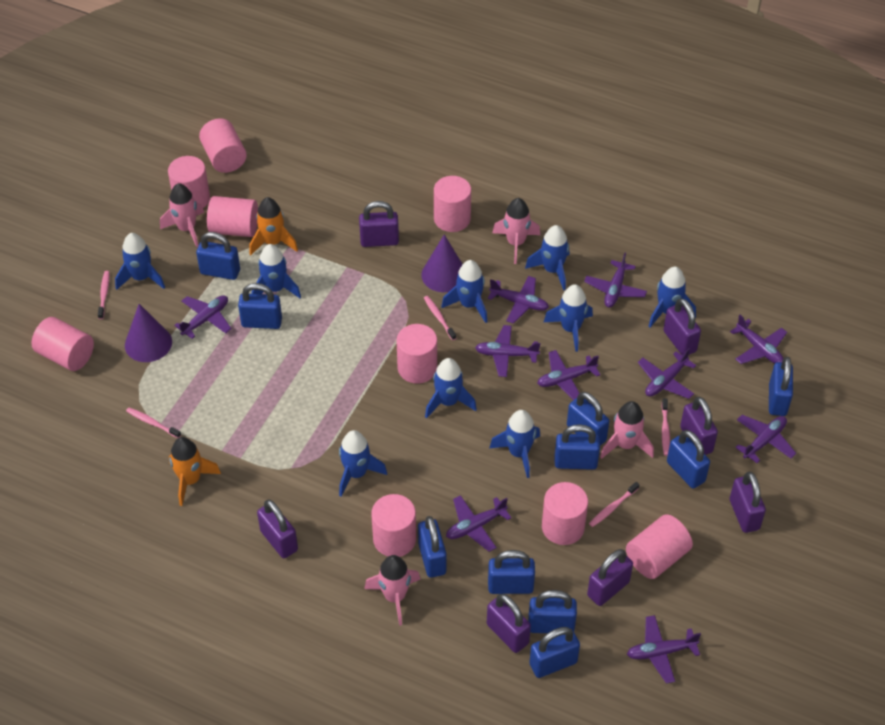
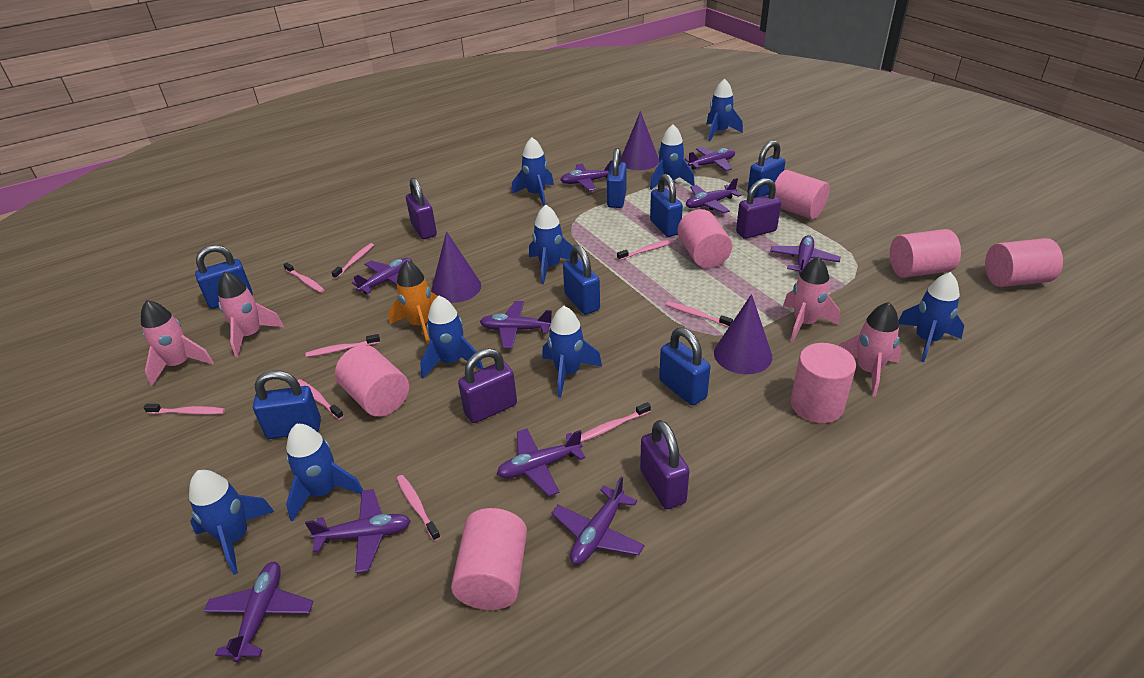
blue padlock: [196,232,240,280] [238,283,282,329] [418,516,446,578] [488,550,535,594] [528,590,577,633] [529,627,580,678] [555,424,600,470] [567,392,609,446] [667,430,710,489] [769,357,793,416] = 10 -> [195,245,253,309] [253,370,321,439] [563,245,600,314] [607,148,627,208] [650,174,683,237] [659,327,710,405] [747,140,785,198] = 7
orange rocket: [169,437,221,506] [249,197,298,256] = 2 -> [388,260,438,344] = 1
pink cylinder: [32,317,94,371] [168,156,210,208] [199,118,247,173] [207,196,258,237] [371,494,416,557] [397,324,437,383] [434,176,471,232] [542,482,588,545] [626,514,693,579] = 9 -> [335,345,409,417] [451,508,527,610] [678,209,732,268] [775,170,830,219] [790,343,856,423] [890,229,961,278] [985,238,1063,287] = 7
pink toothbrush: [98,271,109,319] [126,408,181,438] [424,296,456,340] [589,482,639,527] [662,398,670,456] = 5 -> [144,404,225,415] [283,262,324,293] [297,379,344,420] [305,334,380,357] [331,243,374,279] [397,475,440,541] [581,402,651,442] [617,239,674,260] [666,301,733,327] = 9
purple cone: [125,304,172,362] [421,234,463,292] = 2 -> [431,231,481,303] [621,111,659,170] [714,294,772,374] = 3
purple padlock: [257,500,298,558] [359,201,399,247] [487,594,531,653] [587,549,633,606] [663,298,701,356] [680,397,718,455] [730,472,766,533] = 7 -> [406,178,437,239] [458,348,517,423] [640,420,689,509] [736,178,781,239] = 4

